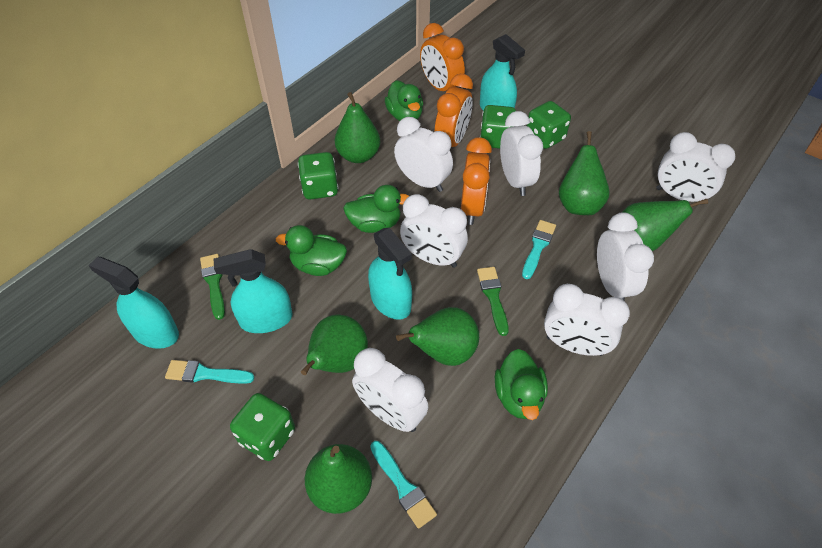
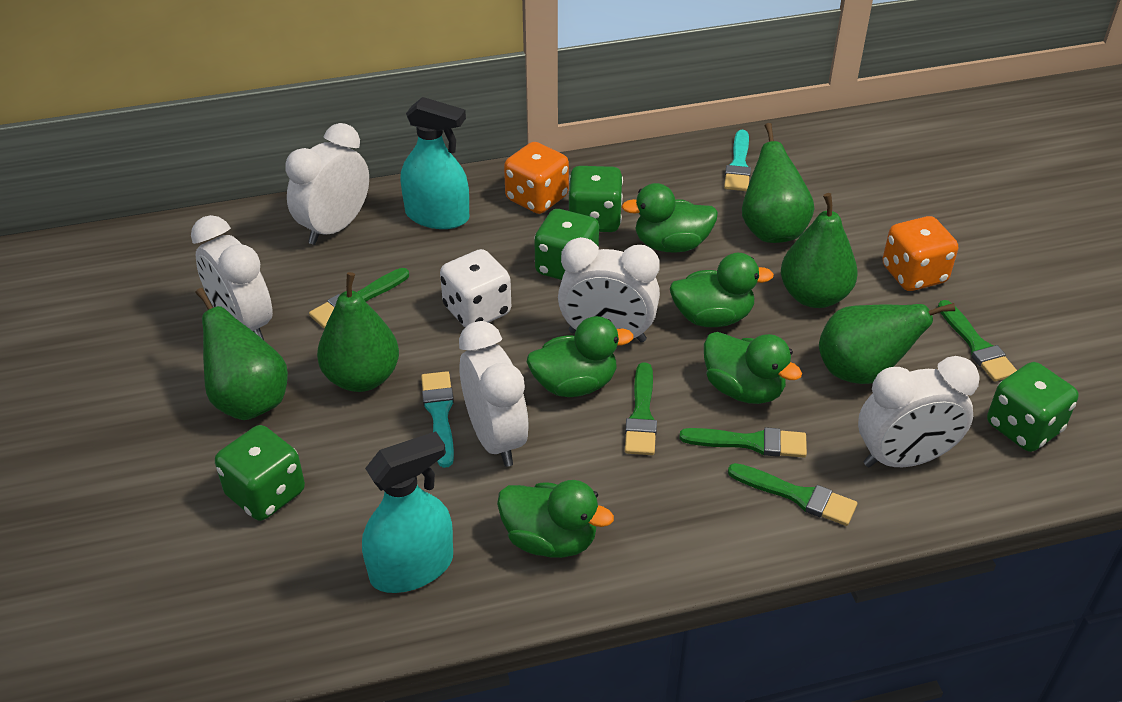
green brush: [200,254,225,320] [477,267,509,336] = 2 -> [309,268,409,328] [625,362,657,455] [679,427,807,457] [728,463,857,526] [938,300,1017,382] = 5
green duck: [276,225,347,276] [343,185,409,233] [385,80,423,121] [495,349,548,420] = 4 -> [497,480,614,558] [527,316,634,397] [622,183,718,253] [670,253,774,327] [704,332,802,404] = 5
green pear: [301,314,368,375] [305,444,372,514] [335,92,380,163] [396,307,479,366] [559,131,610,215] [622,199,708,251] = 6 -> [196,288,288,420] [317,272,399,392] [742,123,814,243] [781,193,858,308] [819,303,955,384] = 5
orange clock: [420,23,465,91] [435,74,473,147] [461,137,492,225] = 3 -> none = 0
orange dice: none = 0 -> [504,142,569,214] [882,216,958,291] = 2
turquoise brush: [165,360,255,384] [370,441,437,529] [522,220,556,279] = 3 -> [421,371,454,468] [724,130,751,191] = 2
turquoise spray bottle: [88,256,179,349] [214,249,292,333] [368,228,412,320] [480,34,525,110] = 4 -> [362,432,453,593] [400,97,469,229] = 2
white clock: [352,348,428,432] [394,117,453,192] [400,194,468,268] [500,111,543,196] [544,284,630,356] [597,213,654,301] [656,132,735,205] = 7 -> [191,215,273,340] [285,123,369,245] [459,321,529,467] [558,237,660,343] [858,356,979,468] = 5
white dice: none = 0 -> [440,249,511,328] = 1

